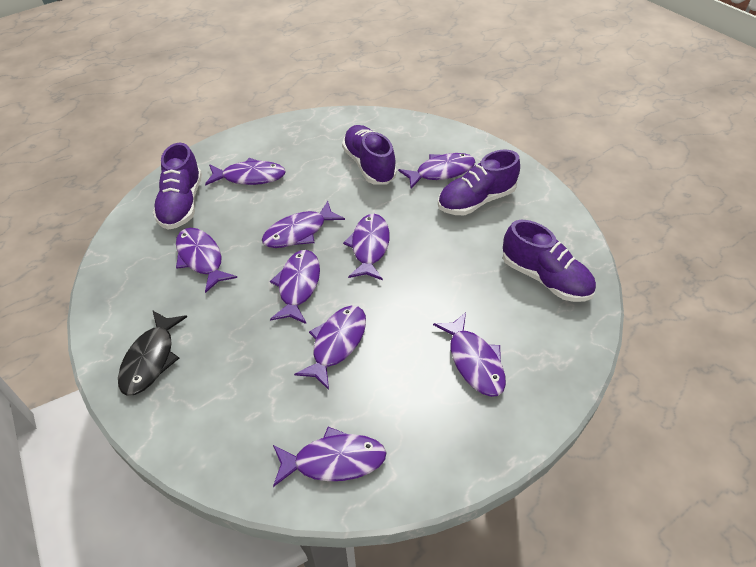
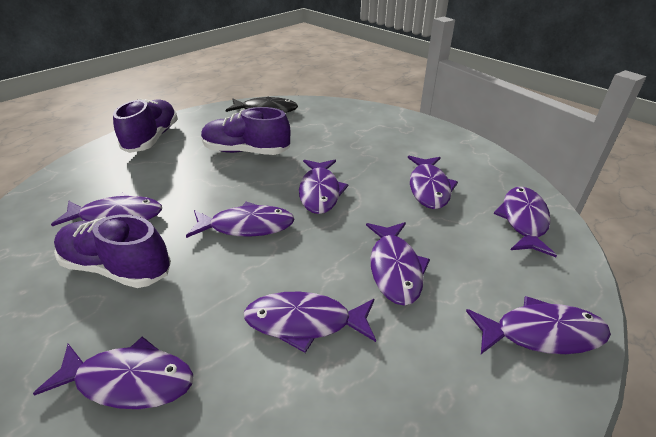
purple shoe: [153,143,202,230] [342,125,397,185] [438,150,520,215] [503,220,596,302] = 4 -> [54,215,171,288] [113,99,178,153] [201,107,290,155] = 3

